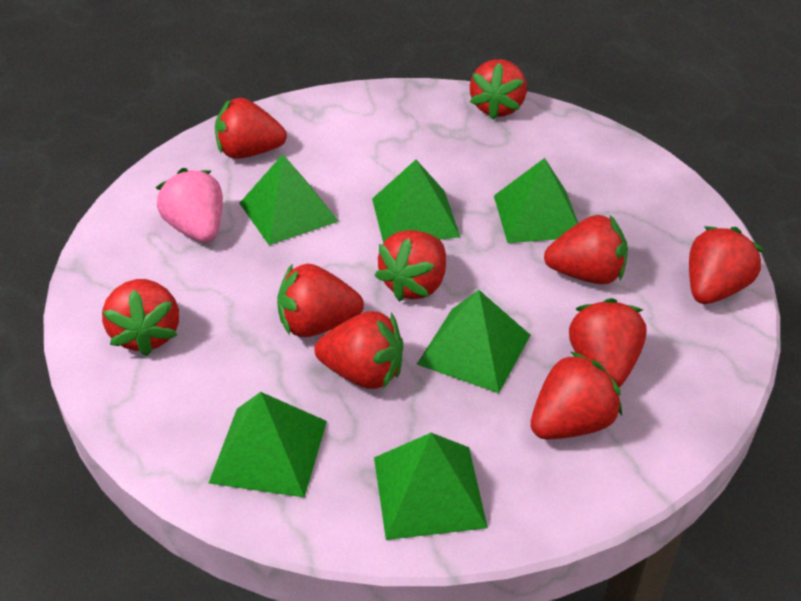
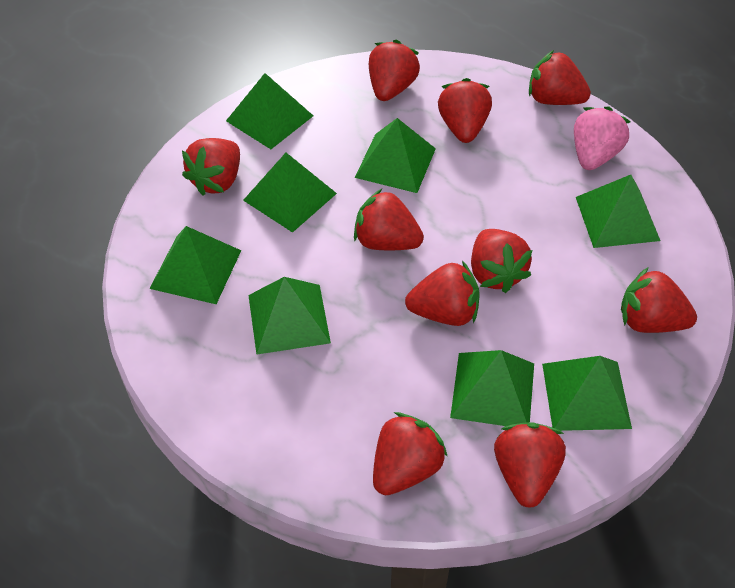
green pyramid: [209,392,327,498] [239,154,339,245] [372,160,460,243] [374,433,488,540] [417,290,530,393] [494,158,578,243] = 6 -> [149,226,242,304] [226,73,313,149] [243,153,337,233] [248,277,331,355] [355,118,436,193] [450,350,534,426] [542,356,632,431] [576,175,660,248] = 8

